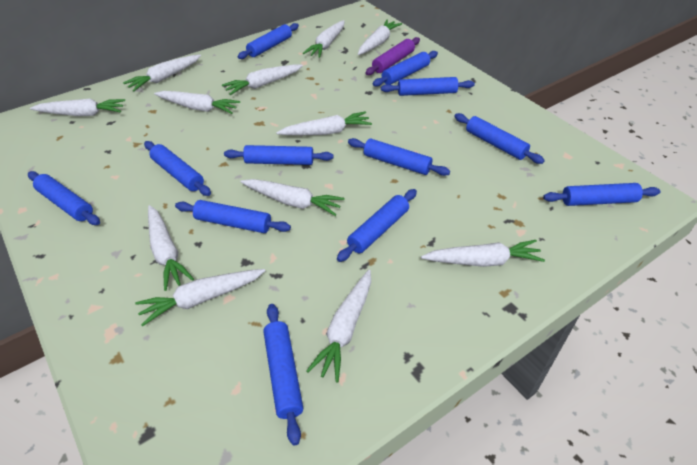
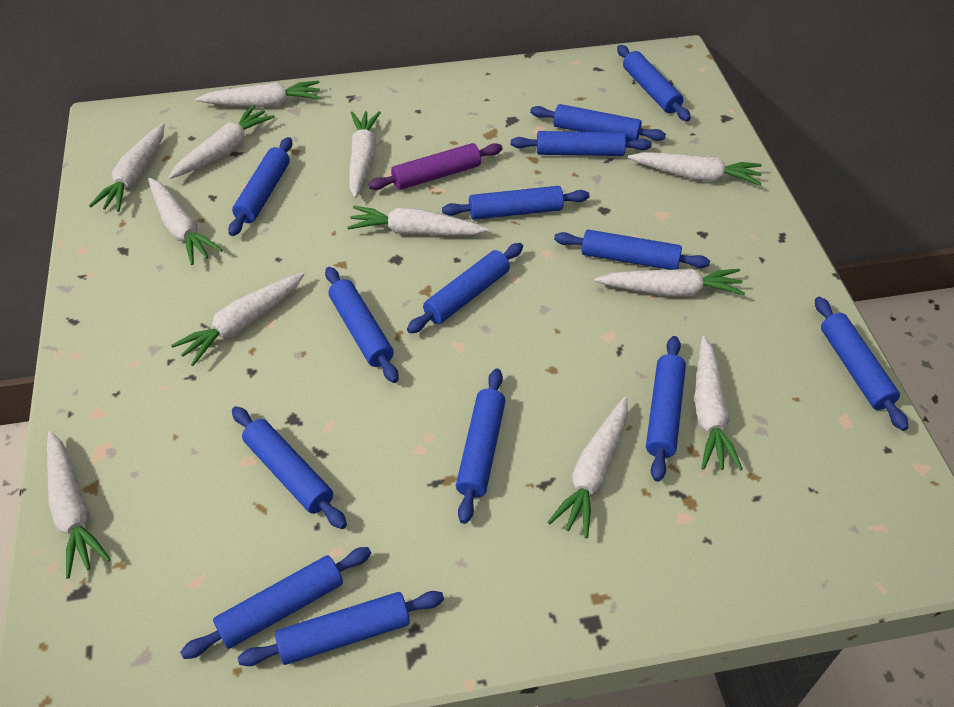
blue rolling pin: [28,171,100,225] [144,141,211,196] [175,200,291,233] [224,145,334,165] [237,23,299,59] [263,304,303,446] [337,189,417,262] [348,138,450,176] [373,51,438,87] [381,77,475,96] [454,113,545,164] [543,183,661,206] = 12 -> [180,547,371,659] [228,137,292,236] [232,406,347,529] [238,591,444,666] [325,267,398,383] [407,243,523,334] [442,186,589,220] [456,368,506,524] [511,131,652,156] [530,104,666,141] [554,230,710,270] [617,45,691,121] [646,336,686,482] [815,297,908,431] = 14

